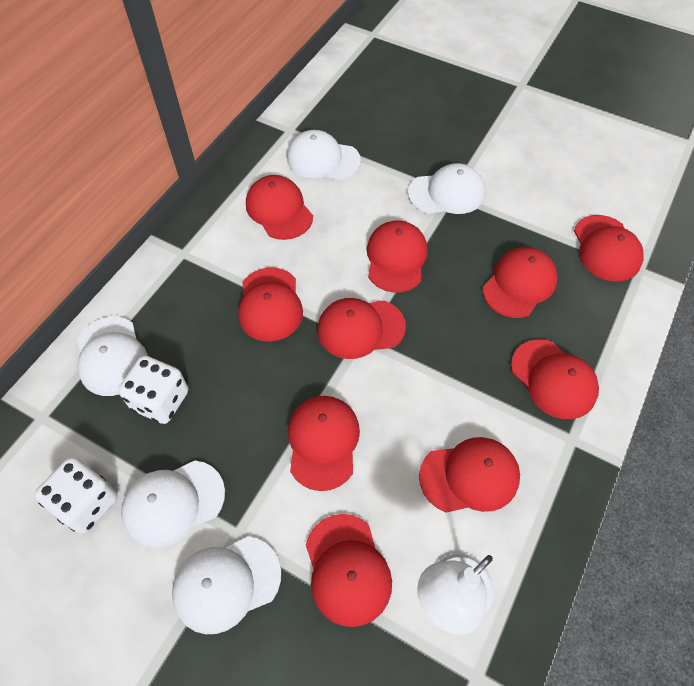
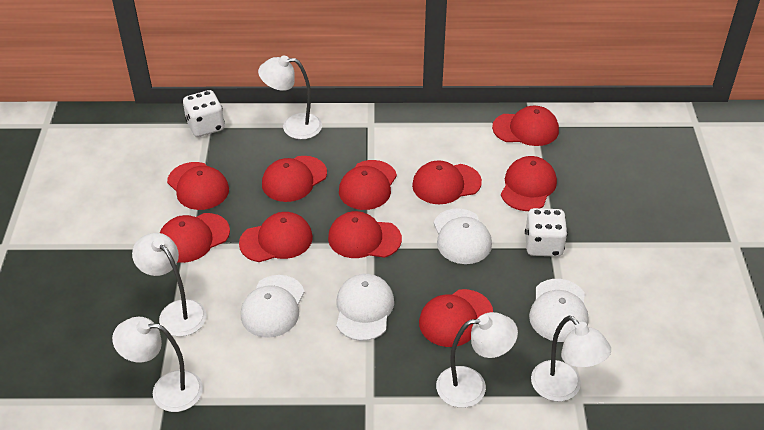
white cap: [77,317,148,396] [121,461,225,548] [172,536,281,634] [287,130,361,180] [408,163,485,214] = 5 -> [241,275,305,338] [336,274,394,341] [434,208,492,264] [529,279,589,342] = 4
white lamp: [417,553,494,635] = 1 -> [112,317,203,412] [132,233,206,337] [258,55,322,139] [436,312,518,408] [531,316,611,401] = 5

